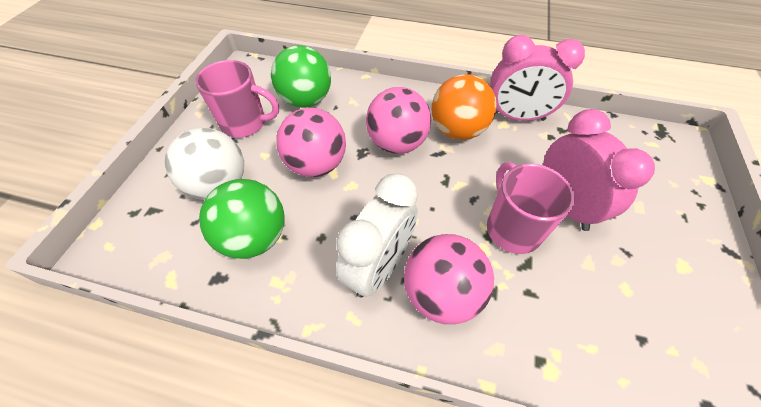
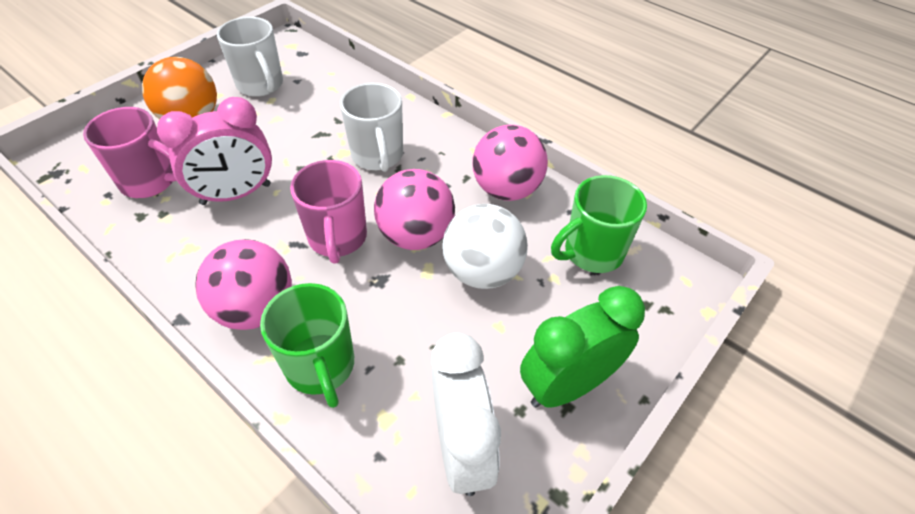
green ball: [199,179,285,259] [271,45,331,108] = 2 -> none = 0
green clock: none = 0 -> [520,286,645,408] = 1
green mug: none = 0 -> [260,283,354,408] [551,175,647,273] = 2
pink clock: [490,35,585,121] [543,109,655,231] = 2 -> [157,97,272,205] = 1
white mug: none = 0 -> [217,17,283,97] [340,83,403,172] = 2

